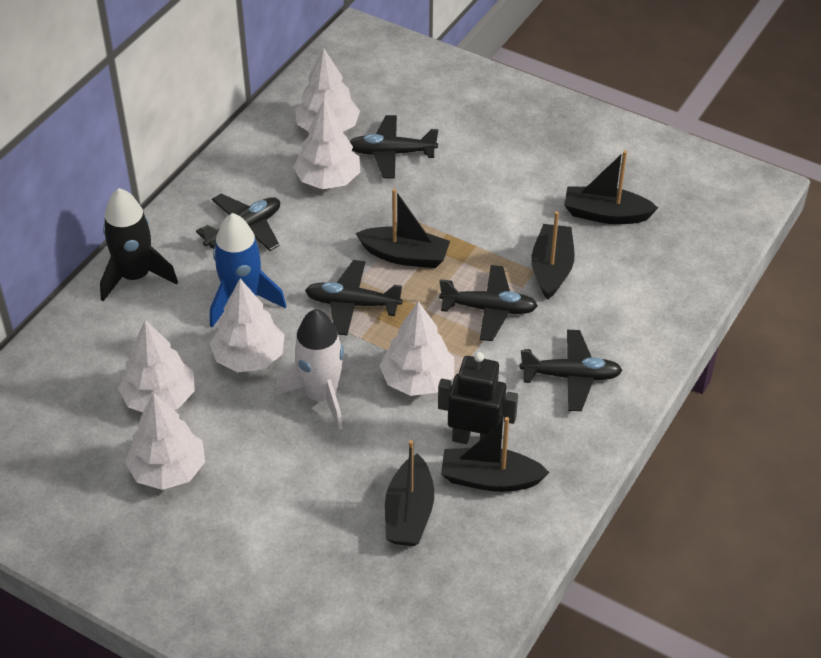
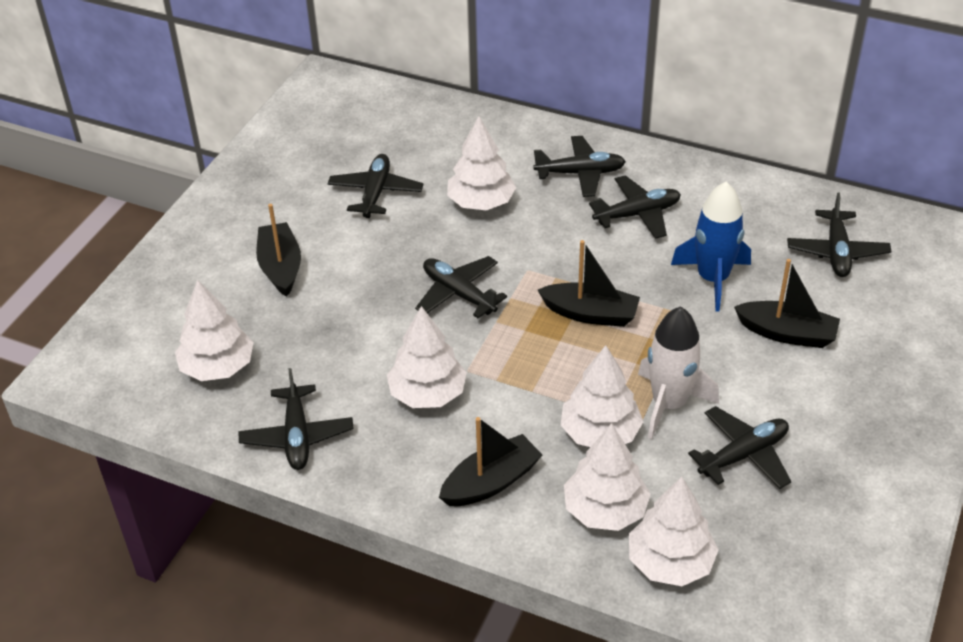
black boat: [355,189,450,268] [385,440,434,546] [441,417,550,492] [531,211,575,300] [564,150,658,224] = 5 -> [256,204,301,297] [439,417,542,506] [538,240,640,327] [734,259,840,348] = 4
black plane: [196,194,280,251] [305,260,403,336] [350,115,438,178] [439,265,538,341] [519,330,623,411] = 5 -> [238,368,354,470] [327,154,423,218] [415,256,507,318] [533,136,626,197] [589,175,681,239] [688,406,791,489] [787,192,891,277] = 7
black robot: [438,352,518,444] = 1 -> none = 0
black rocket: [100,188,178,301] = 1 -> none = 0

